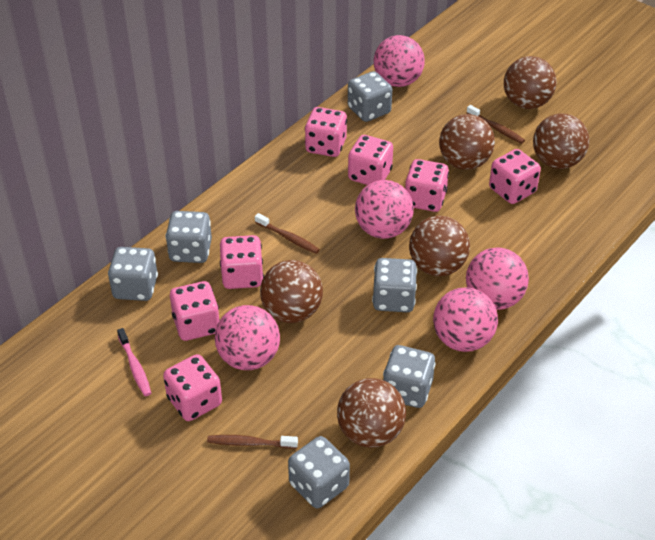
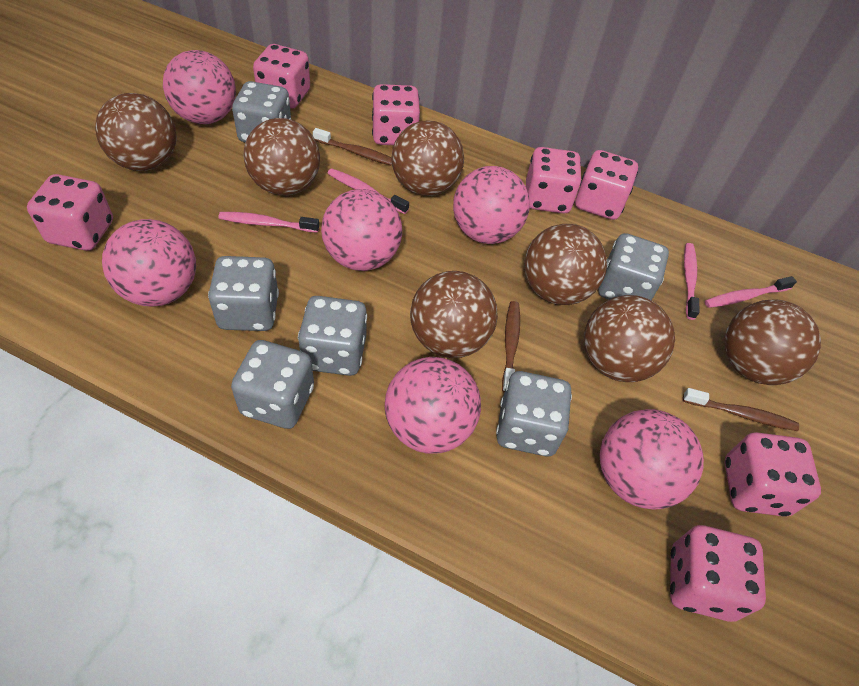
brown ball: [260,260,323,323] [337,378,406,448] [409,216,470,276] [439,114,495,170] [504,56,556,109] [533,113,589,169] = 6 -> [95,93,177,171] [243,118,320,196] [391,120,464,196] [410,271,498,358] [524,224,607,305] [584,295,675,382] [725,299,821,385] = 7
pink ball: [215,305,280,370] [355,180,414,239] [374,35,425,87] [433,287,498,352] [466,248,529,310] = 5 -> [102,219,196,307] [163,50,236,124] [321,189,402,271] [384,357,481,453] [453,166,530,244] [600,409,704,509] = 6
pink toothbrush: [117,328,151,396] = 1 -> [218,212,319,233] [327,168,409,214] [684,243,700,320] [705,276,797,308] = 4

